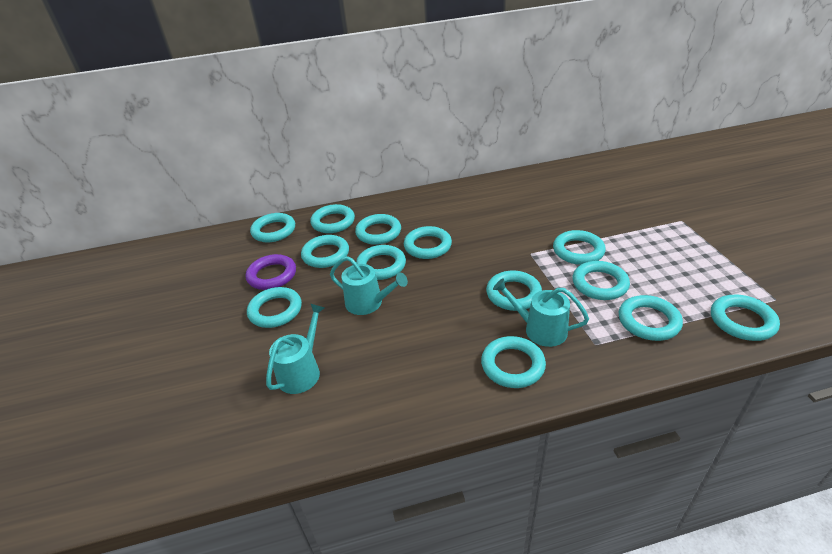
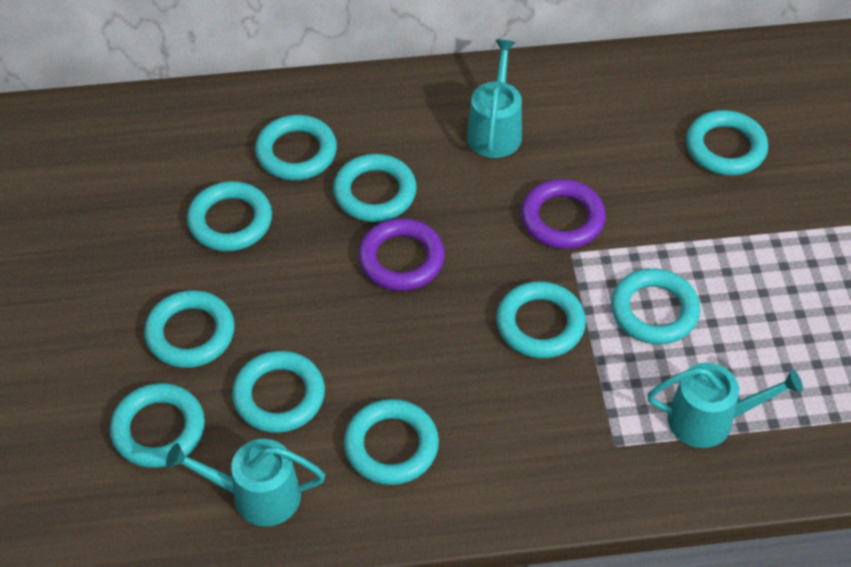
purple ring: [246,254,296,290] = 1 -> [358,218,445,291] [521,179,606,249] = 2
turquoise ring: [247,287,302,328] [250,213,295,242] [301,235,349,268] [310,204,355,233] [355,214,401,245] [356,245,406,280] [404,226,452,259] [481,336,546,388] [486,271,542,311] [553,230,606,265] [573,261,630,300] [618,295,683,341] [711,294,780,341] = 13 -> [110,383,205,468] [144,290,235,368] [187,181,272,251] [232,351,325,433] [255,115,337,180] [333,154,417,222] [344,399,439,485] [496,281,586,359] [611,268,700,345] [686,110,768,175] = 10

